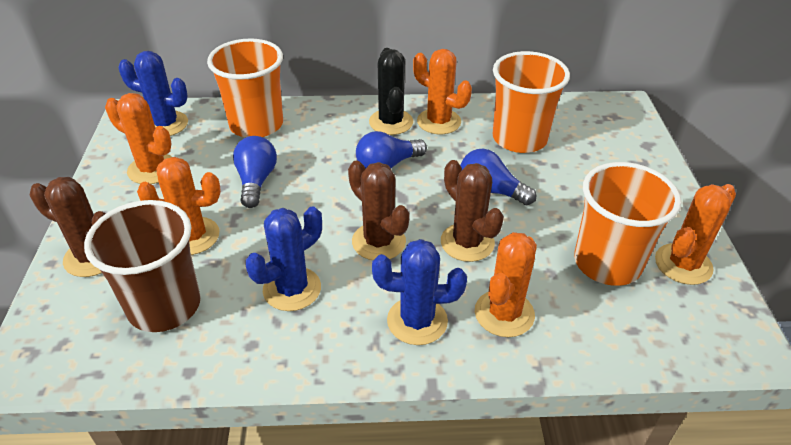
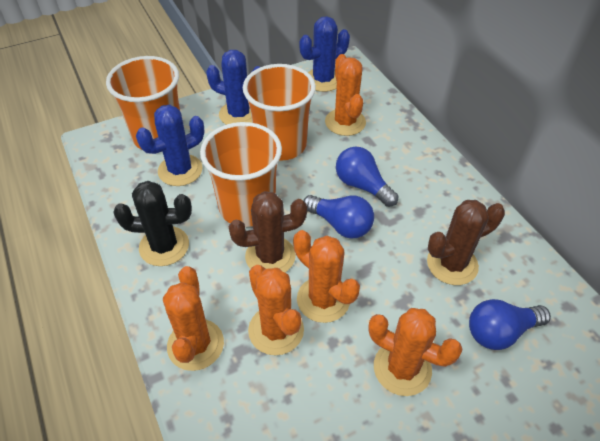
brown cactus: [30,177,106,277] [348,161,410,260] [441,160,504,262] = 3 -> [229,191,307,272] [427,200,505,285] = 2
brown cup: [84,200,201,332] = 1 -> none = 0

